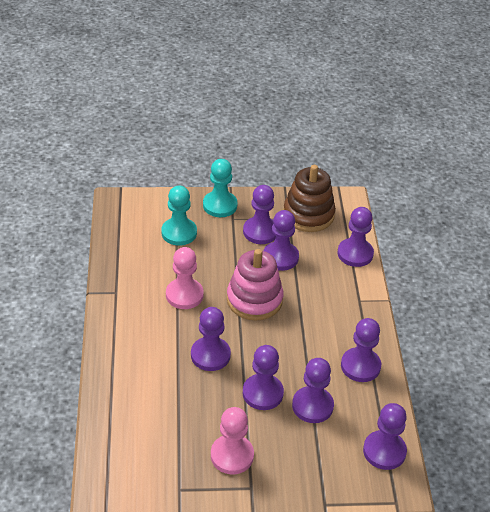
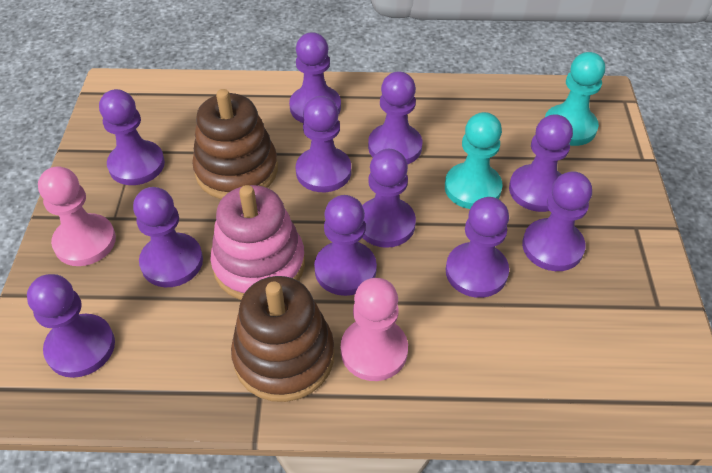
brown stacking toy: [284,165,336,232] = 1 -> [192,89,278,199] [231,276,334,402] = 2
purple pawn: [191,307,231,371] [243,185,276,244] [243,345,284,410] [263,210,299,271] [292,358,334,423] [337,207,374,267] [341,318,381,382] [363,403,407,470] = 8 -> [27,274,115,378] [99,89,165,185] [133,187,203,287] [289,32,341,123] [296,96,351,192] [314,195,377,296] [362,149,416,248] [368,71,422,165] [446,197,509,298] [509,114,573,212] [522,171,592,271] = 11

